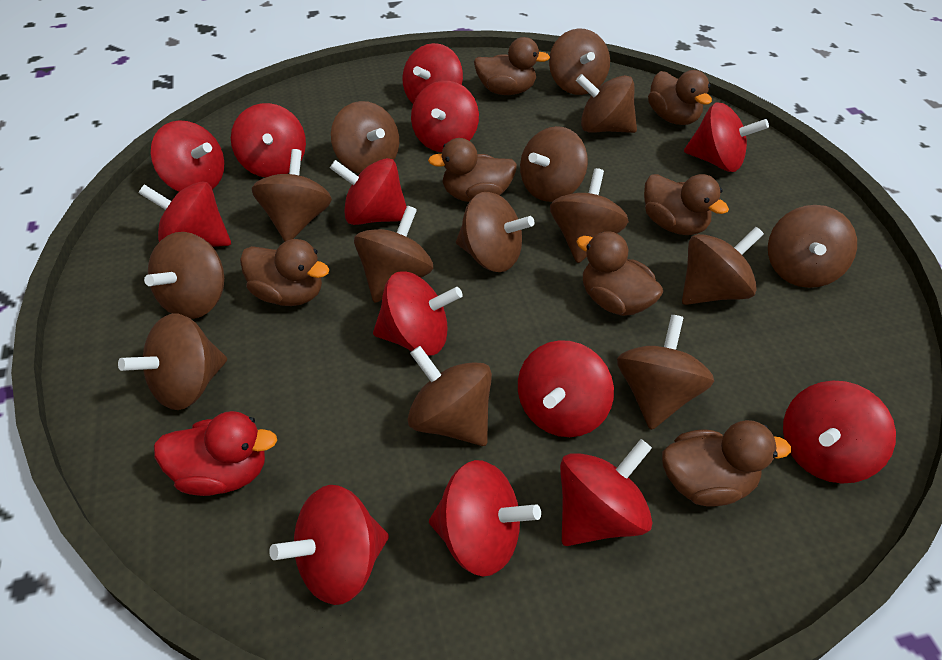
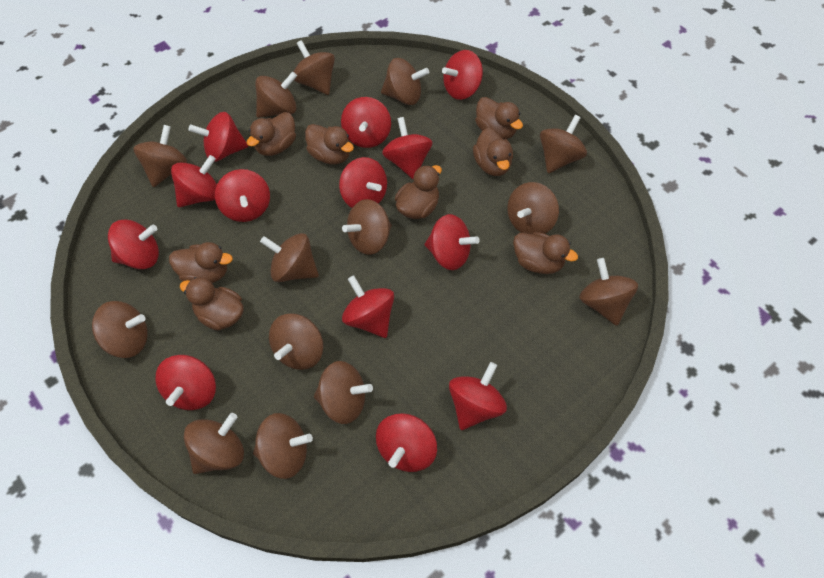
brown duck: [240,239,330,306] [428,138,517,202] [474,37,550,95] [576,231,663,316] [644,174,729,235] [648,70,712,125] [662,420,791,507] = 7 -> [169,242,233,283] [180,277,243,331] [247,112,296,156] [305,124,354,165] [395,165,442,219] [473,128,513,176] [475,97,523,139] [513,232,578,274] = 8
red duck: [154,411,277,496] = 1 -> none = 0

